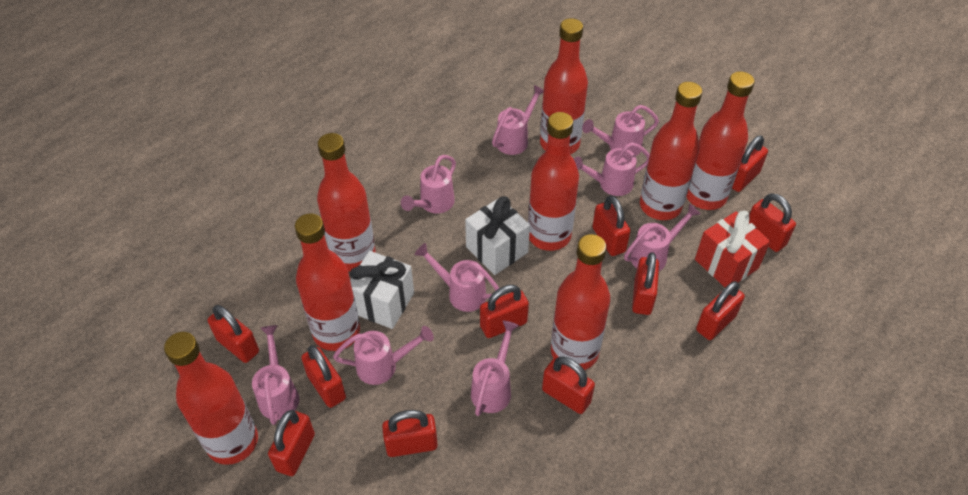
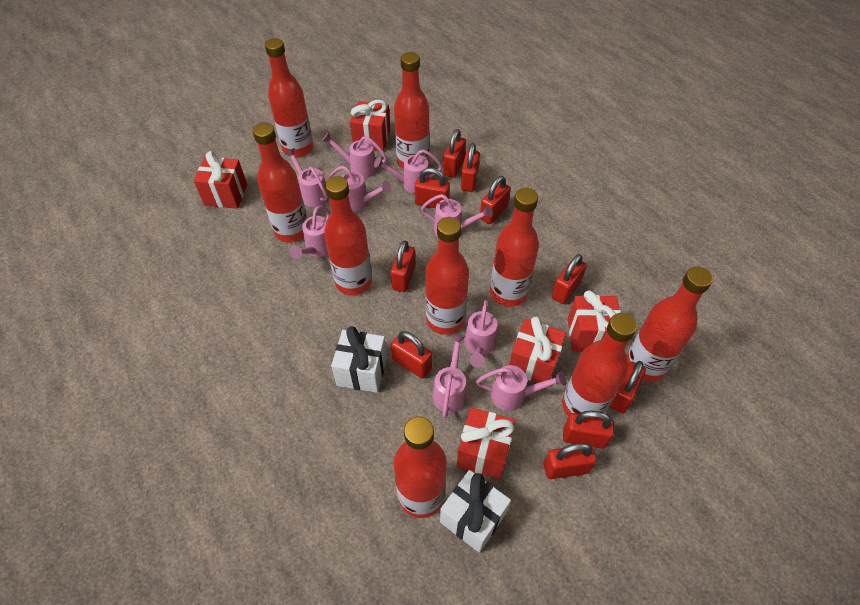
red bottle: [164,332,258,465] [295,213,360,351] [317,133,375,272] [528,112,579,251] [540,18,588,154] [551,234,610,370] [640,82,702,220] [686,71,755,210] = 8 -> [253,122,307,242] [265,38,314,157] [324,176,372,295] [393,416,447,518] [394,52,430,169] [425,217,469,335] [490,188,539,307] [562,313,637,417] [627,266,713,382] = 9
red gift: [695,211,771,287] = 1 -> [194,151,247,209] [350,100,390,151] [457,408,515,479] [509,317,566,383] [568,290,621,351] = 5
red padlock: [208,305,259,363] [268,410,315,476] [301,345,346,408] [382,410,438,457] [480,285,529,338] [542,356,595,414] [593,195,631,256] [632,252,659,315] [696,281,745,340] [732,136,768,192] [749,193,796,252] = 11 -> [391,240,415,292] [391,331,432,379] [415,168,450,208] [443,129,466,178] [461,143,480,192] [480,176,511,224] [544,443,596,479] [552,254,587,304] [563,411,614,449] [609,361,646,414] = 10

